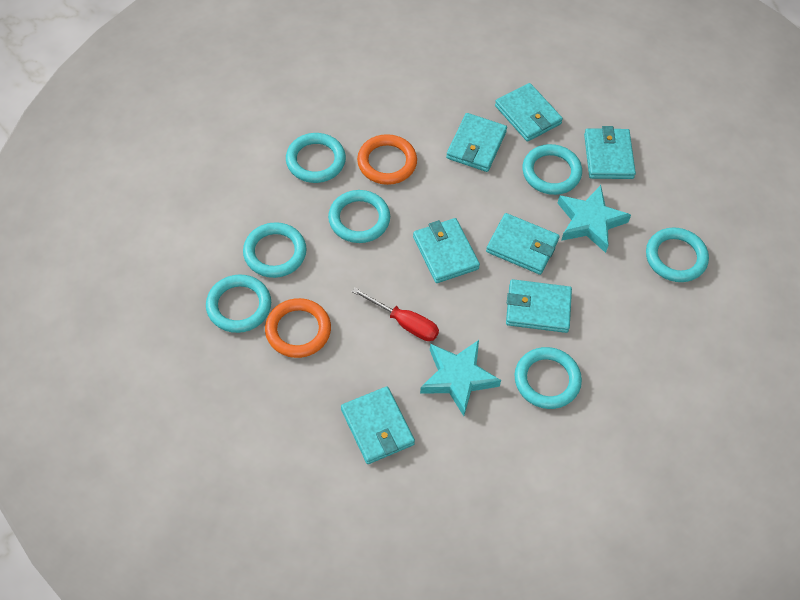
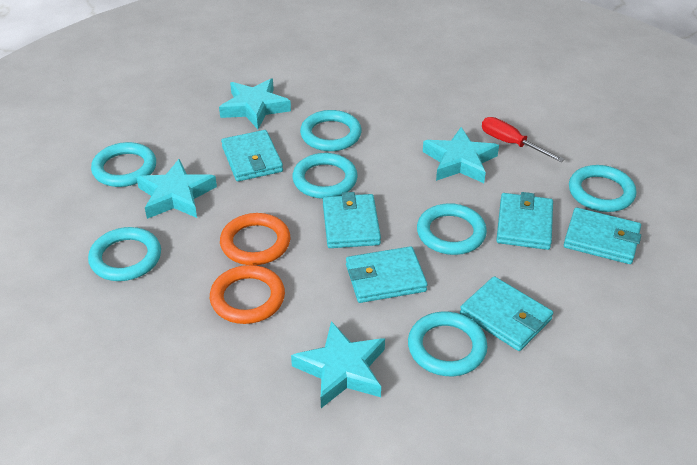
turquoise star: [420,340,501,416] [558,185,631,253] = 2 -> [136,159,217,219] [219,79,291,129] [291,321,385,408] [423,127,499,183] = 4
turquoise wallet: [341,386,415,464] [413,218,480,283] [446,113,507,172] [486,213,559,275] [495,83,563,142] [506,279,572,333] [584,126,636,179] = 7 -> [221,130,283,182] [323,192,381,248] [346,246,428,303] [460,276,553,351] [496,192,553,250] [564,207,641,264] = 6

